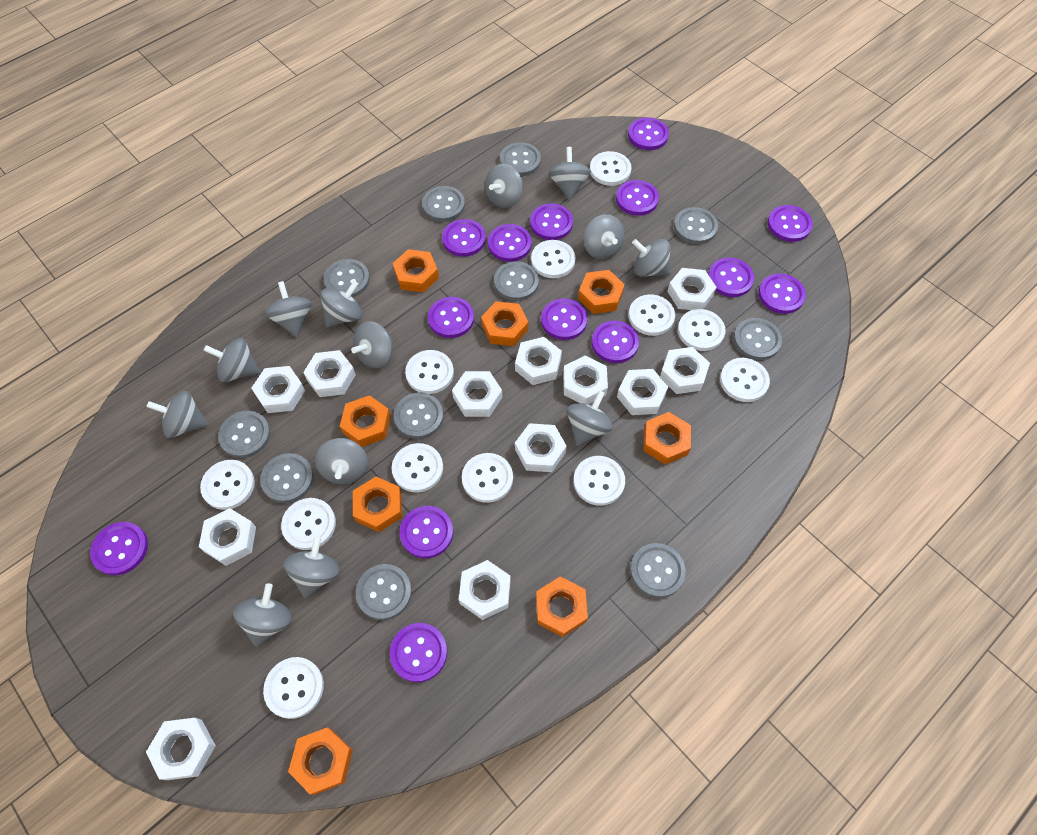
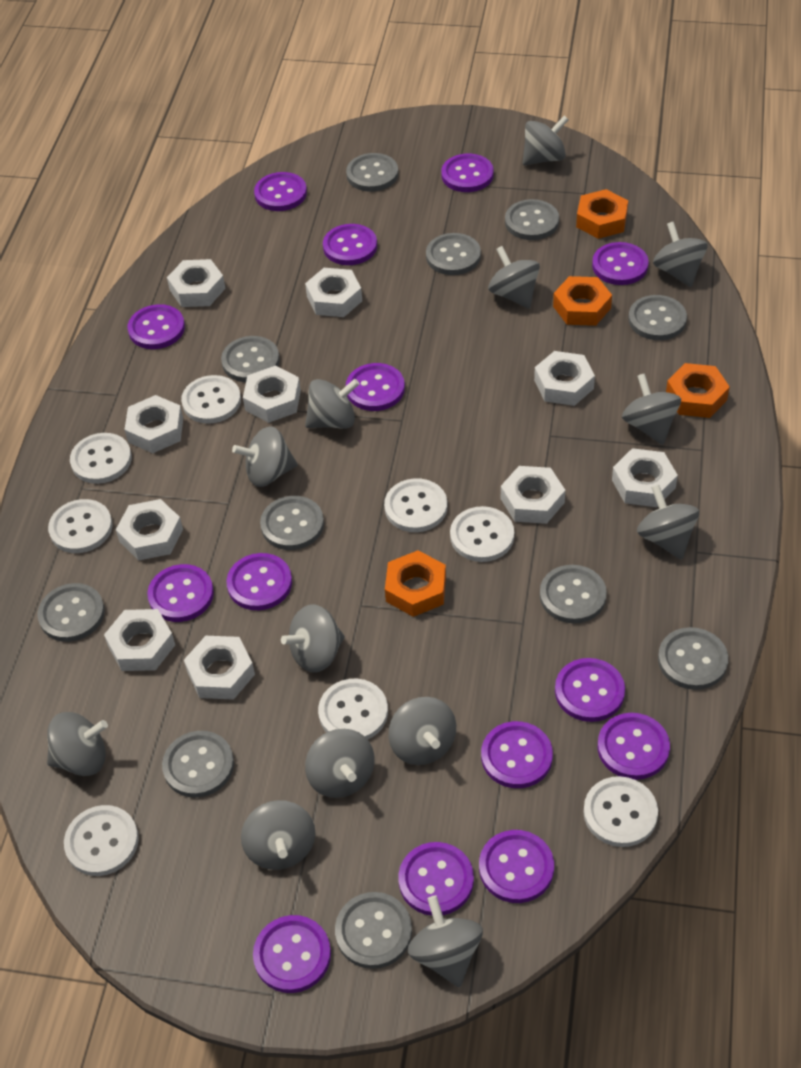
orange nut: [288,727,353,795] [340,395,391,447] [353,477,402,532] [393,249,439,292] [481,301,528,346] [536,577,588,637] [578,270,625,314] [643,412,691,465] = 8 -> [385,550,446,617] [553,276,612,326] [576,189,628,239] [666,363,730,418] = 4
white button: [200,460,255,510] [263,657,324,719] [281,498,336,550] [392,443,443,492] [405,350,454,394] [462,453,513,503] [531,240,576,278] [574,456,625,506] [590,151,632,186] [628,294,675,336] [678,309,726,351] [720,358,770,402] = 12 -> [48,499,113,553] [64,805,139,876] [70,433,132,484] [181,375,241,424] [318,679,388,740] [384,478,447,532] [450,506,514,562] [583,776,658,847] = 8
white nut: [146,718,216,780] [199,508,256,566] [252,366,305,413] [303,350,356,397] [452,371,502,417] [459,560,511,620] [515,337,562,385] [515,423,567,472] [563,356,608,404] [617,369,668,415] [660,347,710,394] [667,268,717,310] = 12 -> [104,609,175,671] [116,499,183,561] [124,395,183,453] [167,259,226,307] [184,636,255,700] [243,366,301,423] [305,268,362,317] [501,466,565,524] [534,351,595,406] [612,448,678,507] = 10

